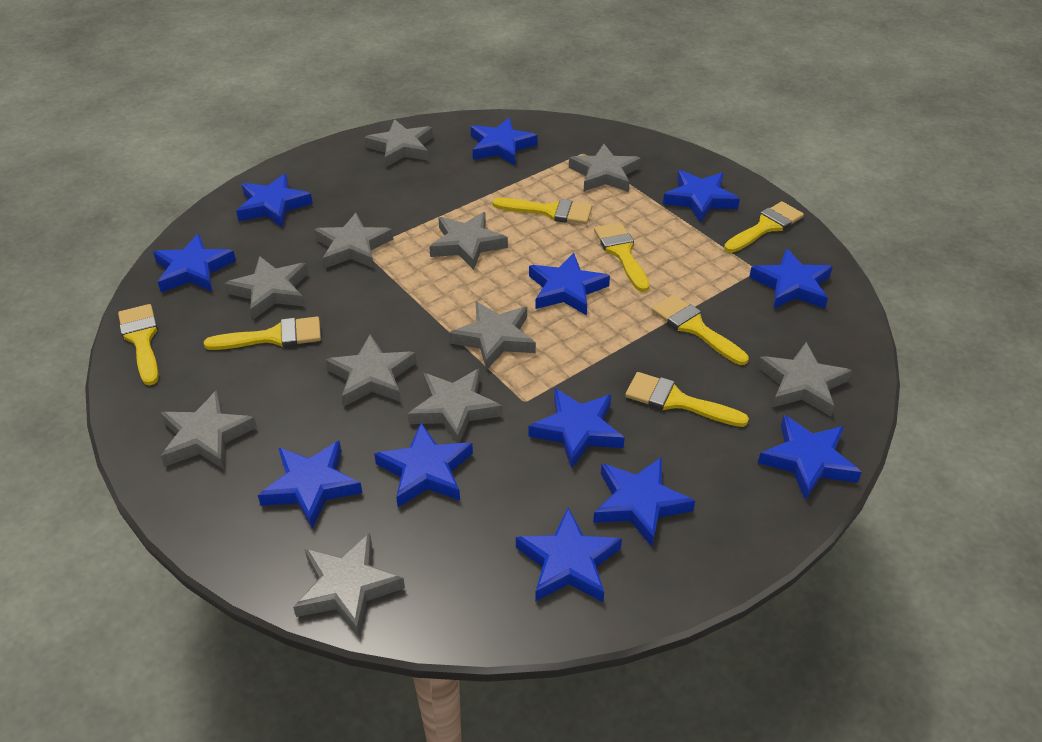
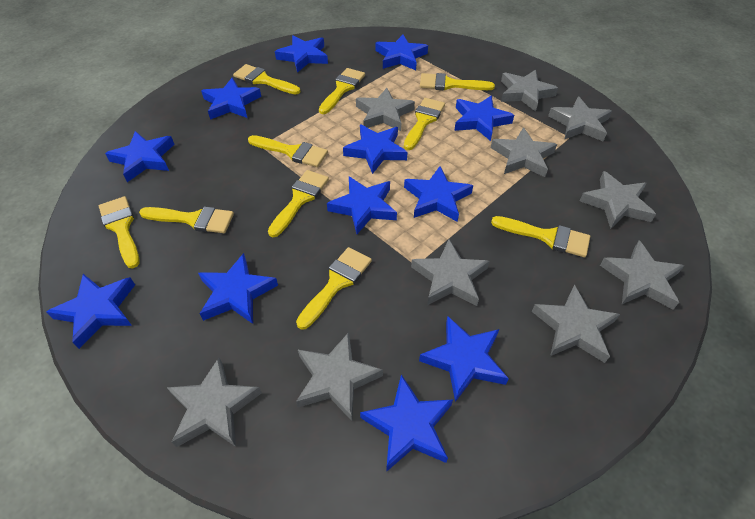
grey star: [161,390,257,469] [225,256,308,319] [293,533,405,636] [314,213,393,269] [325,335,416,406] [364,119,433,167] [408,368,502,443] [429,212,508,270] [449,301,536,370] [569,144,641,192] [757,342,852,416] = 11 -> [167,358,262,447] [296,332,383,421] [356,88,415,131] [411,239,490,306] [491,127,557,177] [501,70,558,112] [532,285,620,363] [548,96,612,141] [580,171,656,229] [600,240,684,310] = 10
yellow brush: [118,304,159,386] [204,316,321,350] [493,198,592,224] [594,222,650,292] [625,372,749,427] [652,295,749,365] [724,201,804,253] = 7 -> [99,196,140,269] [139,206,234,233] [233,64,300,94] [248,135,328,167] [268,170,329,237] [296,247,372,330] [319,68,365,114] [404,98,445,150] [420,73,495,90] [491,216,590,257] = 10

